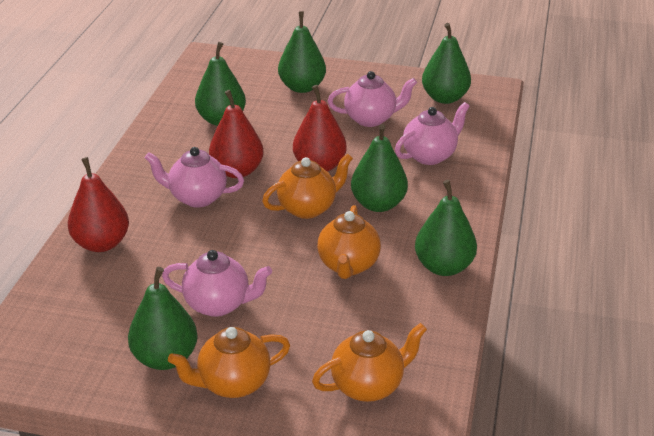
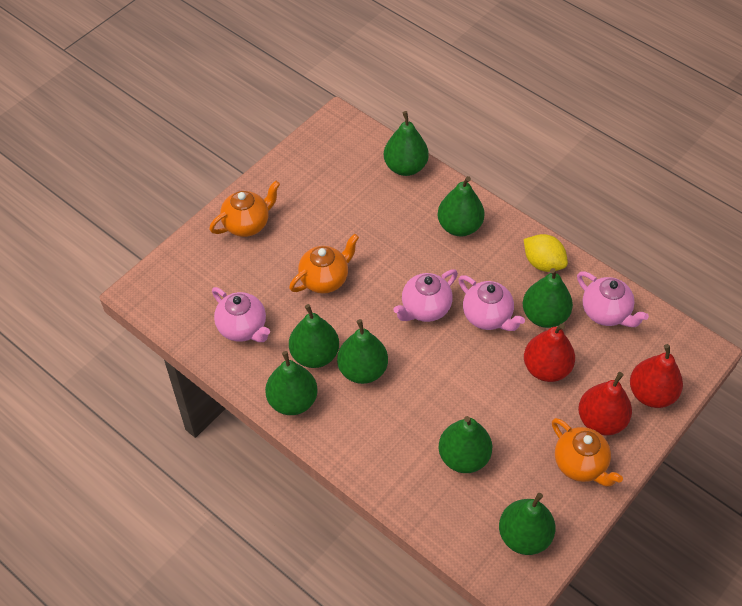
green pear: [128,267,198,370] [195,42,246,126] [278,12,326,93] [351,124,408,212] [415,180,477,276] [422,23,471,104] = 6 -> [265,351,318,415] [289,304,339,368] [337,319,388,384] [384,111,429,176] [437,176,485,236] [439,416,492,473] [499,493,555,555] [523,268,573,328] = 8
orange teapot: [168,327,290,398] [262,153,353,219] [312,323,427,402] [317,205,381,279] = 4 -> [209,180,280,237] [289,234,359,294] [552,418,623,487] = 3
yellow lemon: none = 0 -> [524,234,568,272] = 1

